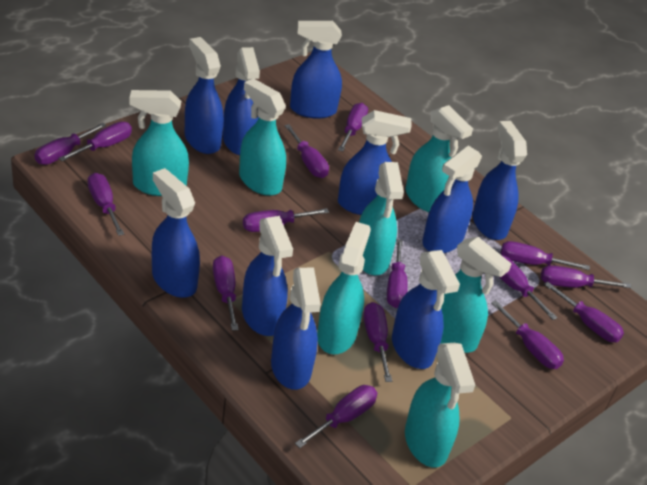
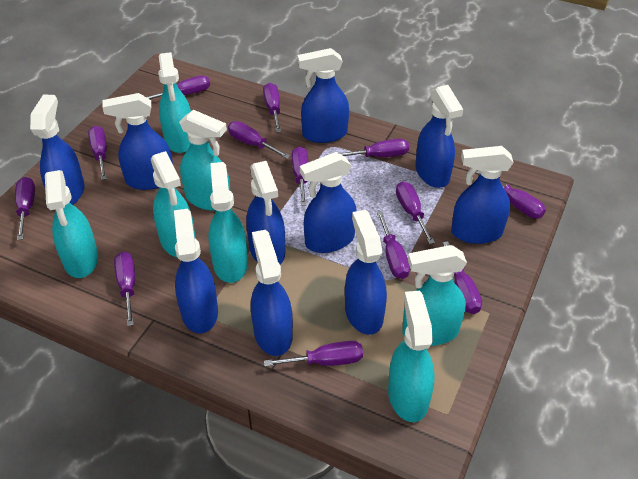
purple screwdriver: [35,123,107,165] [58,122,132,161] [88,173,124,236] [213,255,239,331] [243,208,329,232] [284,124,329,178] [295,385,377,448] [338,103,368,152] [363,302,392,382] [387,239,408,308] [491,300,564,369] [500,255,558,320] [501,241,590,270] [541,265,631,288] [544,281,624,342] = 15 -> [15,177,35,240] [88,126,107,180] [114,252,135,326] [147,75,210,99] [228,121,290,159] [263,83,282,132] [264,341,363,367] [292,146,308,206] [339,139,409,157] [377,211,410,279] [396,181,435,244] [443,241,482,314] [476,170,546,219] = 13

